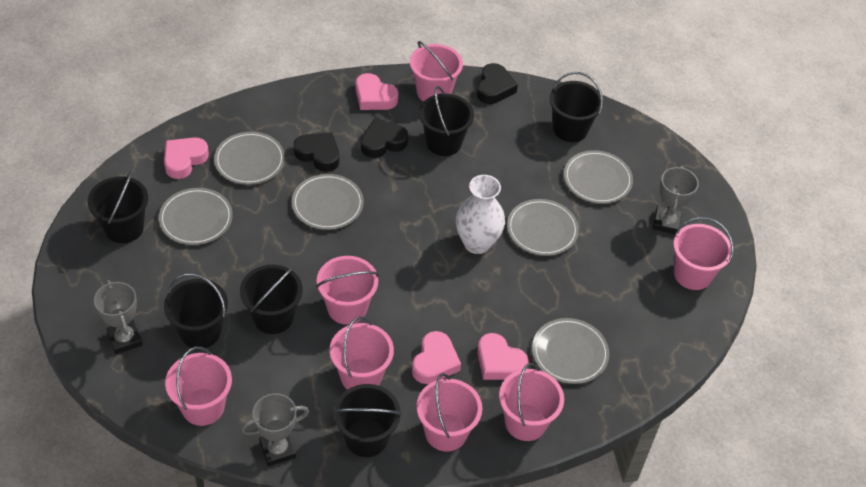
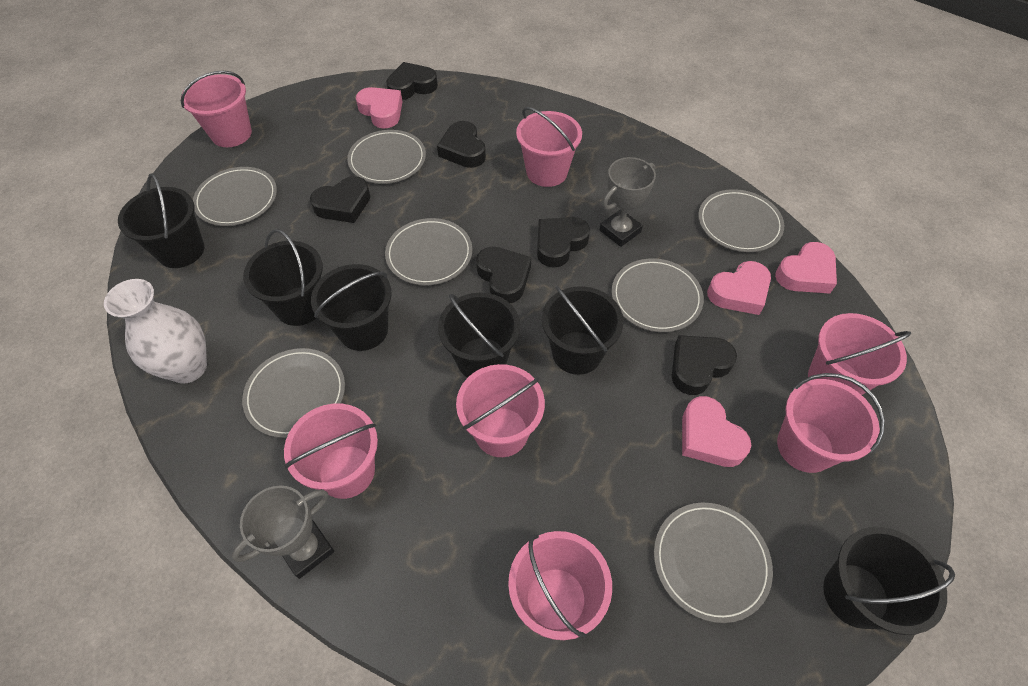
black heart: [294,132,339,172] [361,119,409,158] [477,63,518,104] = 3 -> [310,176,370,223] [386,62,438,100] [437,121,486,168] [476,247,531,303] [537,217,590,268] [672,335,737,395] = 6
grey plate: [159,188,233,245] [214,132,285,185] [292,174,364,230] [507,199,579,256] [532,318,609,384] [564,150,633,204] = 6 -> [193,167,277,226] [242,348,345,438] [347,130,426,184] [385,218,472,285] [612,258,704,332] [654,502,773,623] [698,189,784,252] = 7
grey trophy: [94,280,143,354] [241,393,309,466] [653,166,699,234] = 3 -> [232,486,334,579] [600,157,656,247] = 2

